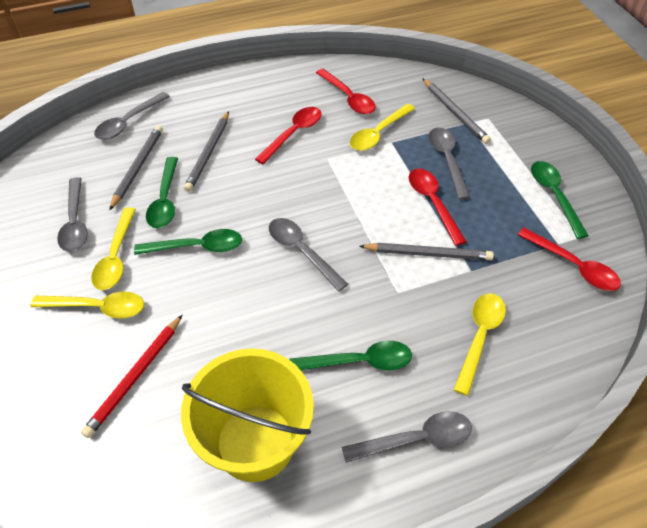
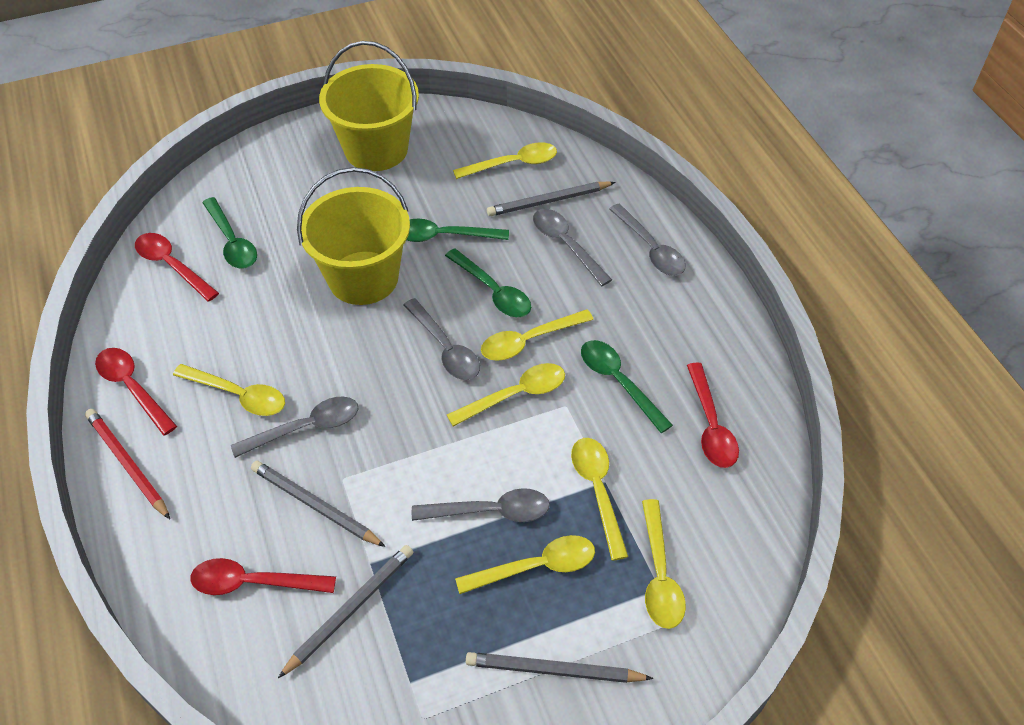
yellow bucket: [181,348,314,482] = 1 -> [297,167,410,305] [319,41,419,171] = 2
yellow spoon: [31,292,144,318] [91,207,136,290] [350,104,415,151] [454,293,506,396] = 4 -> [173,364,285,416] [447,363,565,427] [453,142,557,179] [455,535,595,594] [481,309,594,361] [571,438,628,561] [642,499,686,629] = 7

